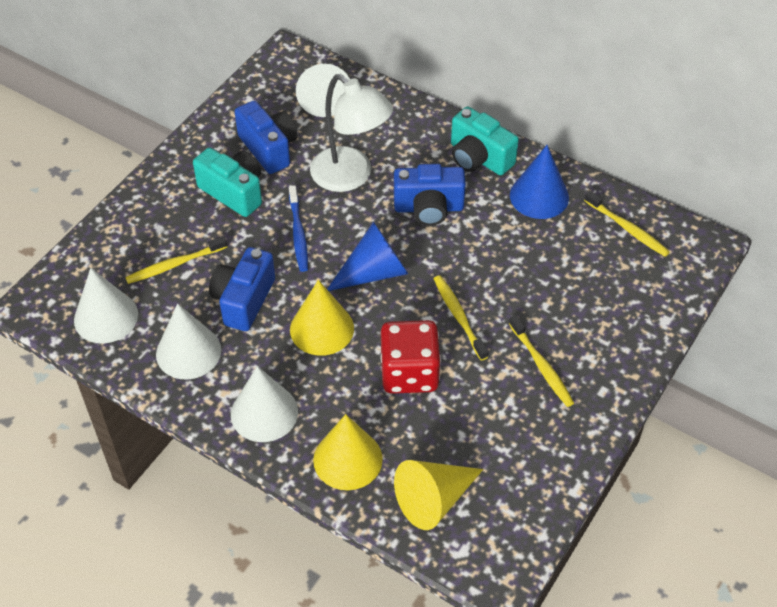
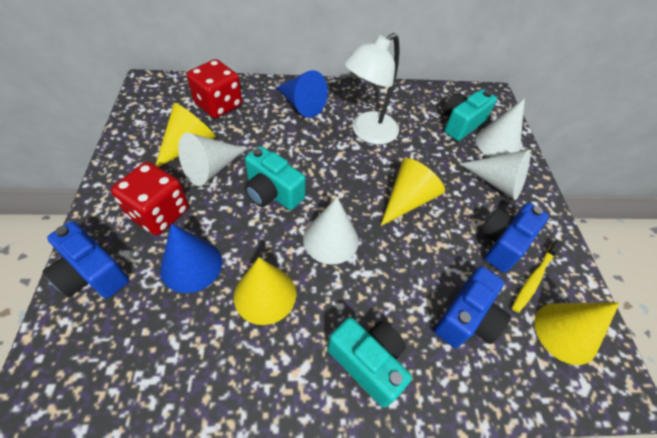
blue toothbrush: [289,185,308,272] = 1 -> none = 0
red dice: [381,320,441,394] = 1 -> [111,162,189,235] [187,59,242,118] = 2
turquoise camera: [193,147,262,217] [451,106,519,175] = 2 -> [244,146,306,210] [327,317,412,408] [443,89,497,141] = 3
yellow cone: [290,280,354,356] [313,414,383,490] [394,460,483,530] = 3 -> [156,103,216,167] [234,257,296,325] [381,158,445,226] [534,302,619,365] = 4
yellow toothbrush: [125,236,227,284] [434,275,488,361] [509,315,574,407] [584,191,670,257] = 4 -> [512,240,563,313] = 1

